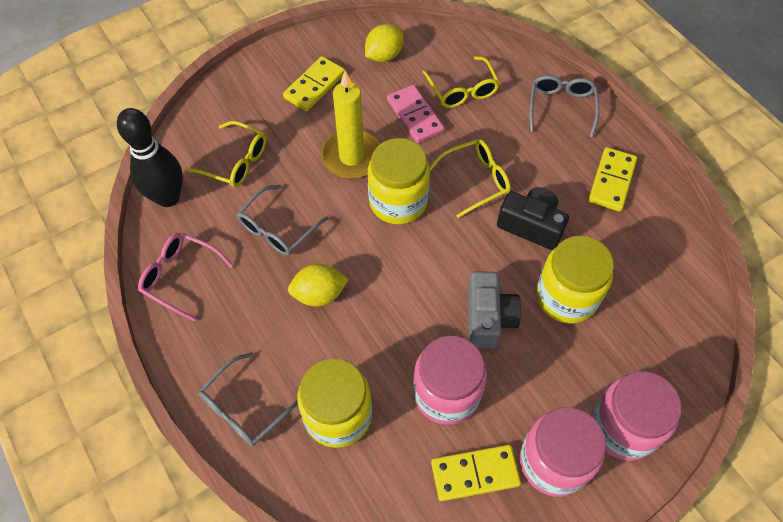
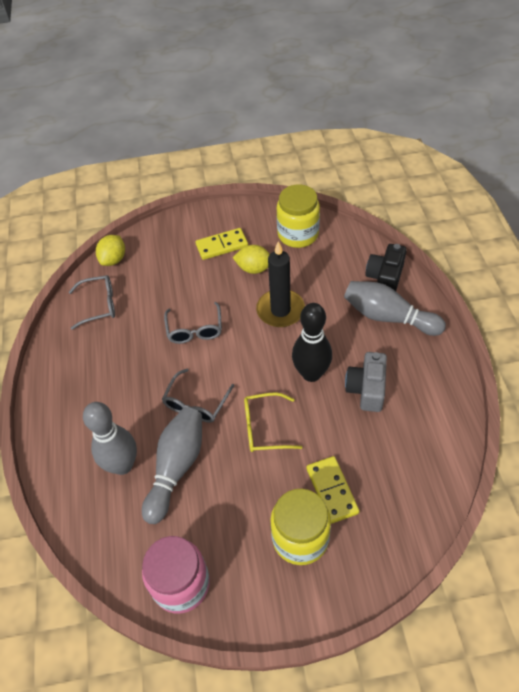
black candle: none = 0 -> [256,241,305,327] = 1
grey bowling pin: none = 0 -> [83,402,137,475] [142,407,202,524] [344,281,446,336] = 3
pink domino: [387,85,445,143] = 1 -> none = 0
pink glasses: [138,233,233,321] = 1 -> none = 0
pink jar: [413,336,487,425] [520,407,606,497] [591,371,681,461] = 3 -> [142,536,210,613] = 1
yellow candle: [321,71,380,179] = 1 -> none = 0
yellow domino: [283,56,345,112] [431,445,521,501] [588,147,637,212] = 3 -> [195,228,248,260] [306,456,359,524] = 2
yellow glasses: [187,121,267,187] [423,56,500,108] [429,139,511,218] = 3 -> [244,392,302,452] = 1
yellow jar: [297,359,372,448] [368,138,430,224] [536,236,614,323] = 3 -> [270,489,331,565] [277,184,320,248] = 2

